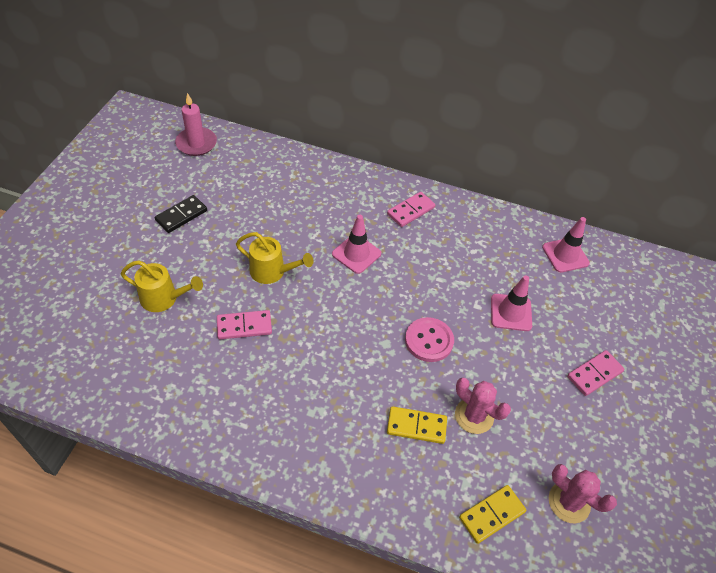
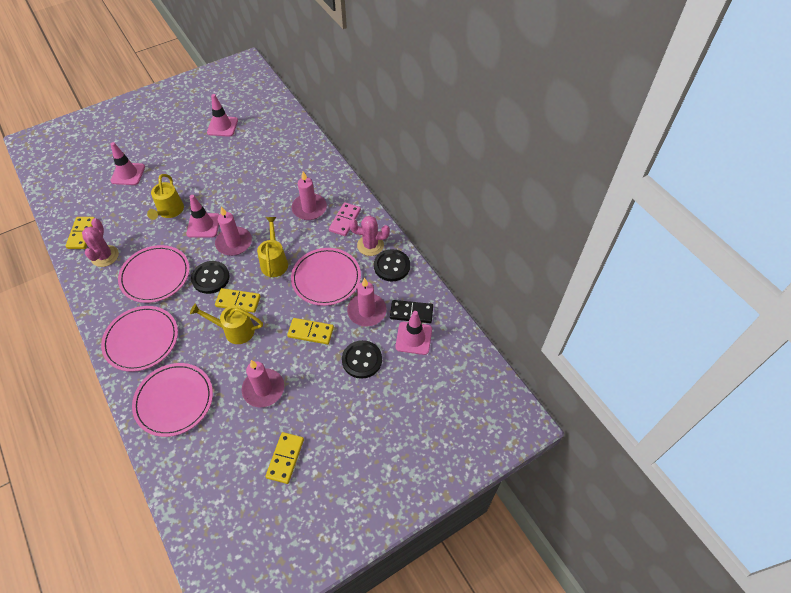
black button: none = 0 -> [191,261,230,294] [342,340,382,379] [374,249,410,282] = 3
pink button: [405,317,454,362] = 1 -> none = 0
pink candle: [175,93,217,156] = 1 -> [215,206,252,256] [242,360,284,408] [292,171,327,220] [347,278,387,327] = 4
pink domino: [217,310,272,339] [387,192,435,227] [567,350,625,396] = 3 -> [329,202,361,236] = 1
pink plate: none = 0 -> [101,306,178,372] [118,245,189,303] [132,363,213,437] [291,248,361,306] = 4
pink traffic cone: [332,215,381,274] [491,275,532,331] [542,217,590,273] = 3 -> [110,142,145,185] [186,195,219,238] [207,94,238,137] [395,311,432,355] = 4
yellow domino: [387,406,447,444] [459,485,526,544] = 2 -> [66,217,95,249] [215,288,261,313] [265,432,304,484] [287,318,334,345] = 4
yellow watering can: [121,260,203,312] [236,232,313,284] = 2 -> [147,174,184,220] [190,303,263,344] [257,217,288,277] = 3

